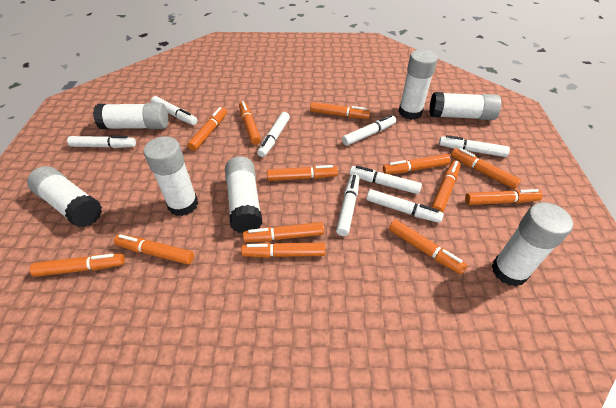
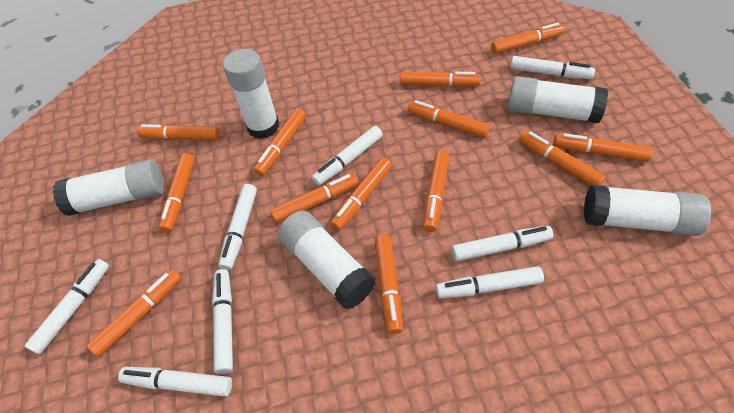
white glue stick: [27,166,102,227] [93,103,169,129] [144,136,198,216] [225,156,262,233] [398,49,438,120] [429,92,501,120] [492,202,573,286] = 7 -> [53,159,164,216] [223,49,279,139] [278,211,376,309] [507,76,608,123] [584,185,711,236] = 5

